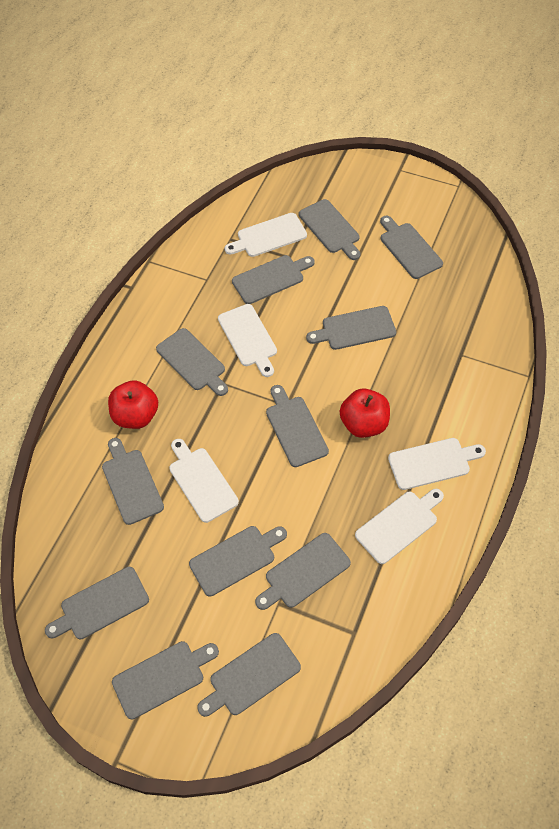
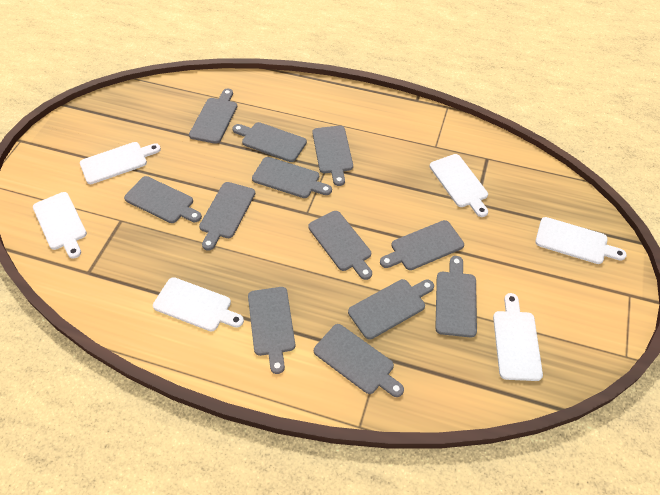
red apple: [108,380,158,429] [340,389,390,438] = 2 -> none = 0
white cutting board: [169,439,239,523] [218,304,277,377] [225,213,307,257] [355,489,444,564] [388,438,486,490] = 5 -> [33,192,87,259] [80,142,161,184] [153,277,244,331] [430,154,488,217] [493,293,543,381] [535,217,627,264] = 6

